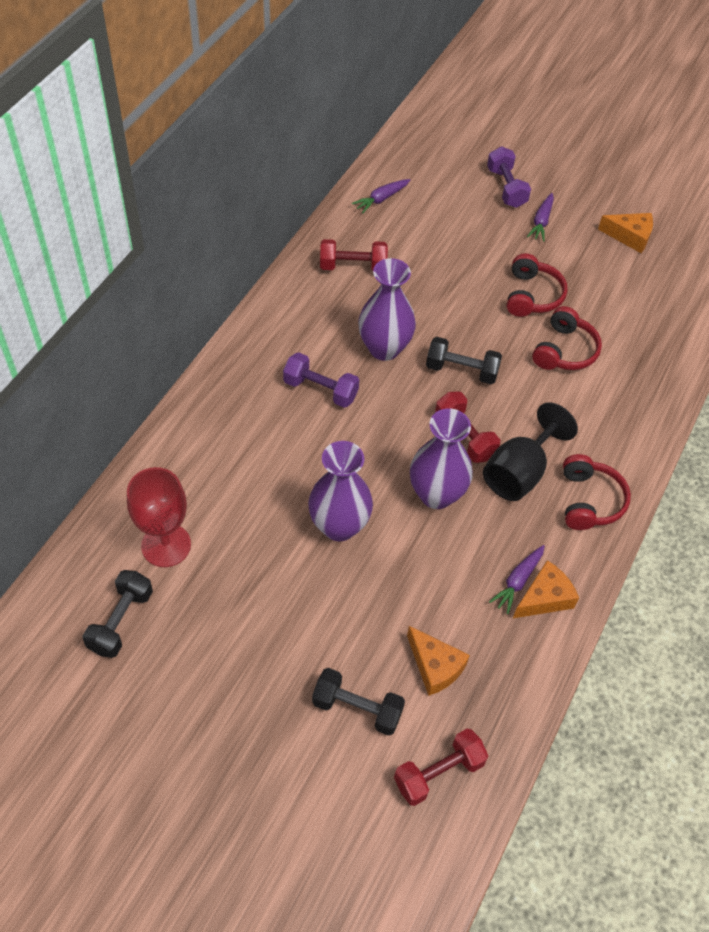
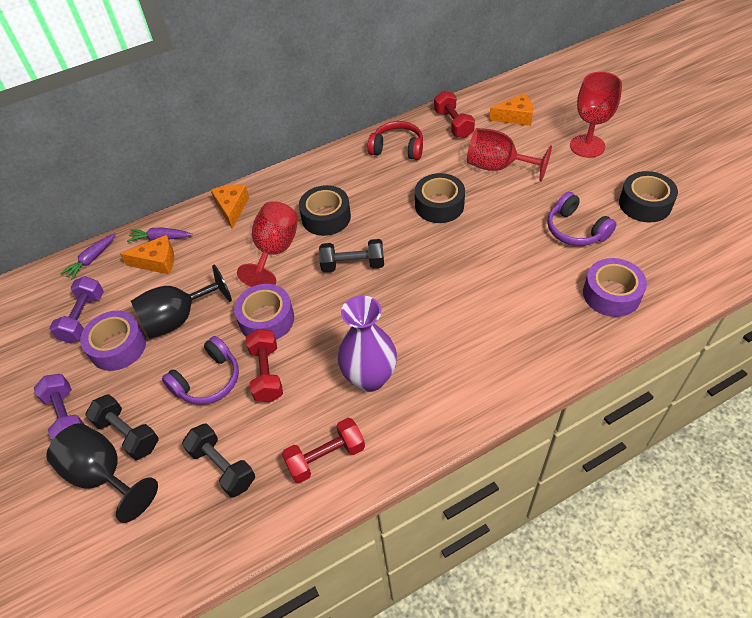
black goblet: [483,402,578,501] = 1 -> [46,423,158,523] [131,265,232,339] = 2
black tape: none = 0 -> [299,185,351,236] [415,173,465,223] [619,171,678,222] = 3
purple carrot: [352,179,410,214] [489,545,545,614] [527,193,554,242] = 3 -> [60,233,116,280] [127,227,193,242] = 2
purple headphones: none = 0 -> [162,336,239,405] [547,192,617,246] = 2
purple tape: none = 0 -> [80,311,146,371] [234,284,294,340] [583,258,647,317] = 3
purple vase: [308,441,373,541] [358,258,416,361] [410,408,473,509] = 3 -> [337,296,397,392] = 1
red goblet: [127,467,191,567] = 1 -> [237,201,298,287] [467,128,552,182] [570,72,622,158] = 3
red headphones: [507,253,568,317] [532,306,602,370] [563,454,631,530] = 3 -> [368,121,423,160] = 1

